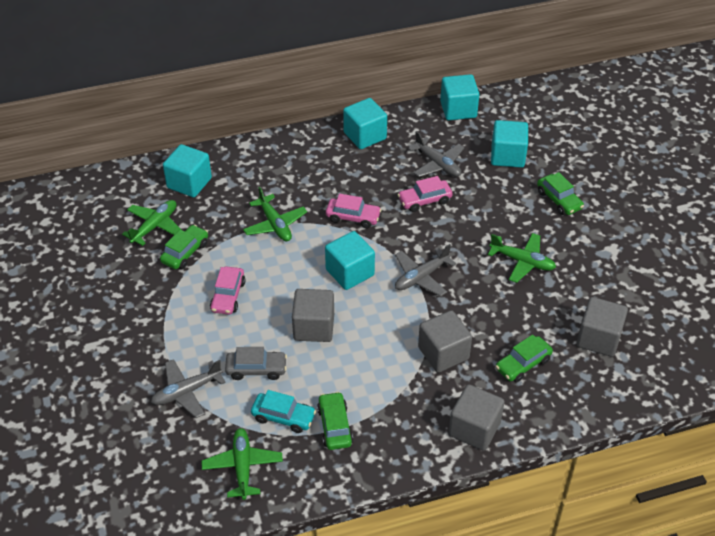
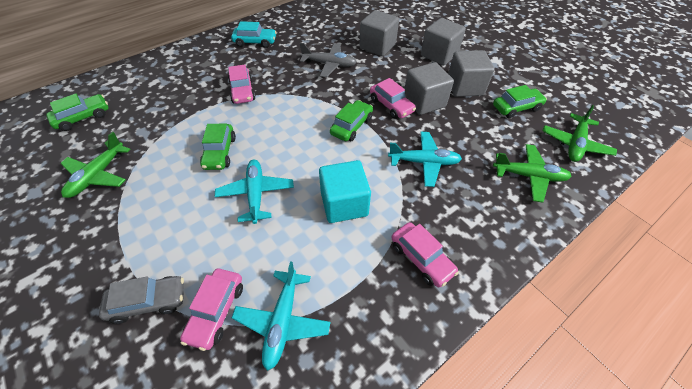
green plane: [122,200,181,246] [202,428,283,500] [243,187,307,241] [488,233,556,283] = 4 -> [61,132,131,198] [493,144,572,203] [542,105,617,162] = 3
grey plane: [151,359,226,418] [395,244,456,297] [408,131,464,177] = 3 -> [300,43,357,77] = 1
pink car: [210,266,245,315] [326,194,382,228] [397,176,453,212] = 3 -> [180,269,243,351] [228,65,255,104] [370,78,416,119] [391,222,459,287] = 4
turquoise cube: [163,144,212,197] [325,231,375,290] [343,98,387,149] [440,74,479,120] [491,120,528,168] = 5 -> [319,160,371,223] = 1
turquoise plane: none = 0 -> [215,160,294,224] [232,261,330,371] [388,132,462,187] = 3

